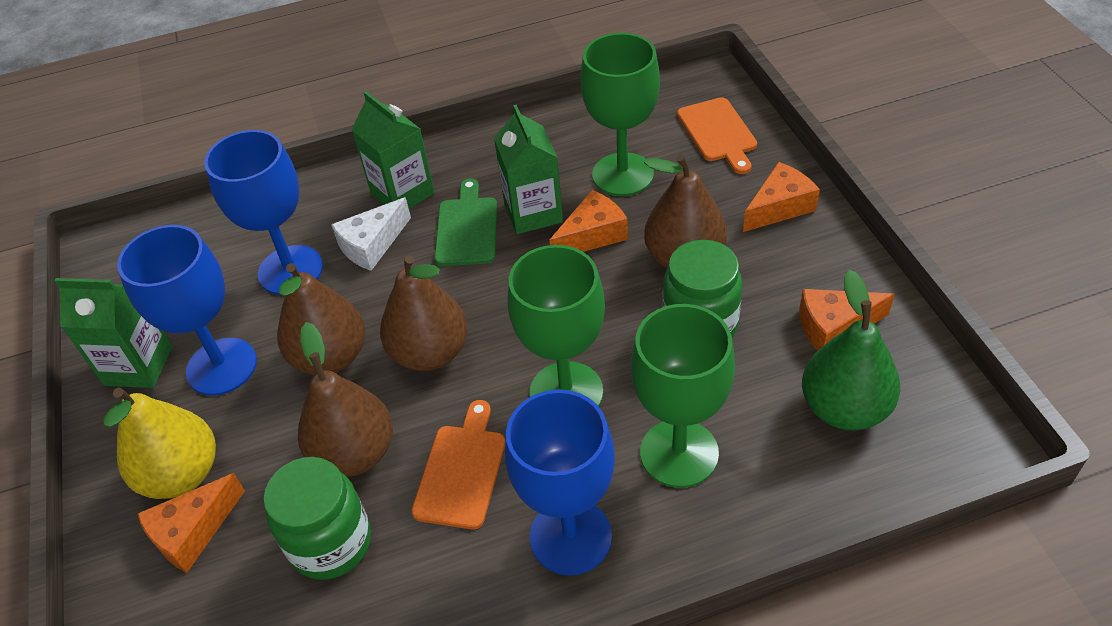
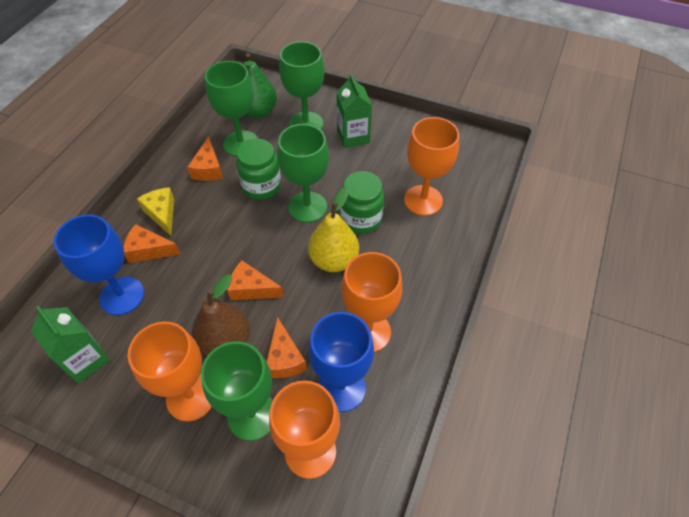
blue goblet: [117,225,257,396] [204,130,323,295] [505,389,615,575] = 3 -> [54,214,144,315] [308,312,374,412] = 2
brown pear: [277,263,365,375] [298,322,393,477] [380,255,468,371] [644,154,727,268] = 4 -> [192,274,250,356] = 1
green carton: [54,278,172,388] [351,91,435,209] [494,104,563,234] = 3 -> [31,306,110,384] [337,74,372,148] = 2
green cutting board: [434,179,497,266] = 1 -> none = 0
green goblet: [508,245,605,406] [581,33,660,196] [631,304,735,488] = 3 -> [201,341,273,441] [205,61,258,157] [278,124,329,223] [279,41,324,130] = 4
orange cutting board: [411,400,505,529] [677,97,757,174] = 2 -> none = 0
orange goblet: none = 0 -> [128,321,212,422] [269,381,340,479] [341,252,402,352] [404,117,459,216] = 4
white cheese: [331,197,411,271] = 1 -> none = 0
yellow cheese: none = 0 -> [137,187,174,236] = 1

